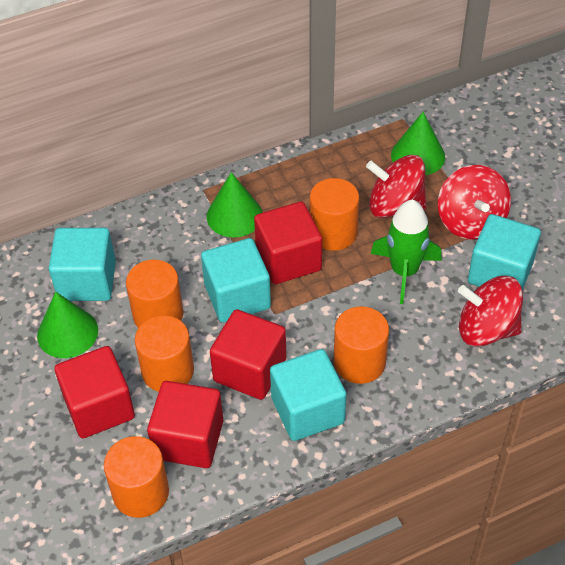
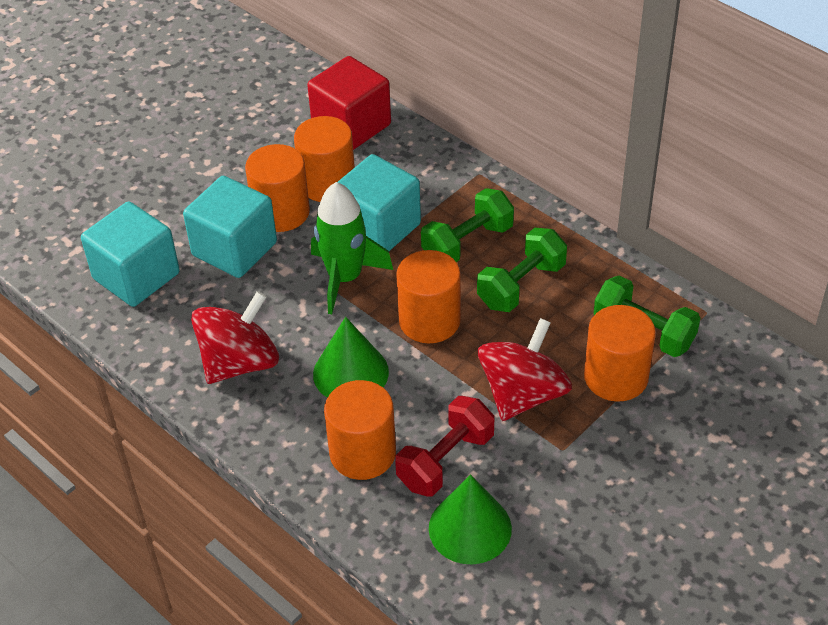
green cone: [37,292,98,358] [206,172,262,237] [391,112,445,175] = 3 -> [313,317,389,398] [429,474,512,565] = 2
green dumbbell: none = 0 -> [421,188,514,262] [477,228,567,312] [594,275,700,357] = 3
red cube: [55,346,135,438] [147,381,223,468] [210,309,286,400] [254,201,322,284] = 4 -> [307,56,391,150] = 1
red dumbbell: none = 0 -> [395,396,494,497] = 1
red spinning top: [366,155,426,218] [438,165,511,240] [458,276,523,347] = 3 -> [191,291,279,384] [478,318,572,421] = 2
turquoise cube: [49,228,116,301] [201,238,271,323] [270,349,346,441] [468,214,541,291] = 4 -> [81,202,180,307] [183,176,277,278] [338,154,421,251] = 3

